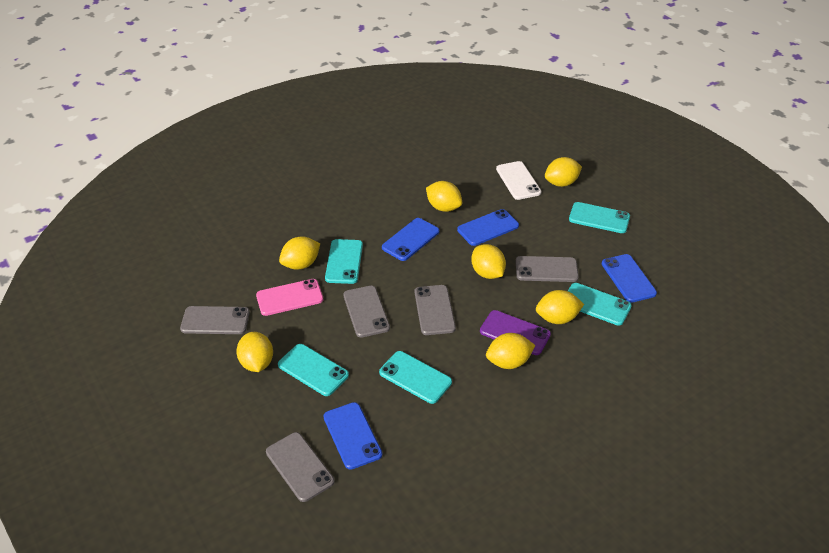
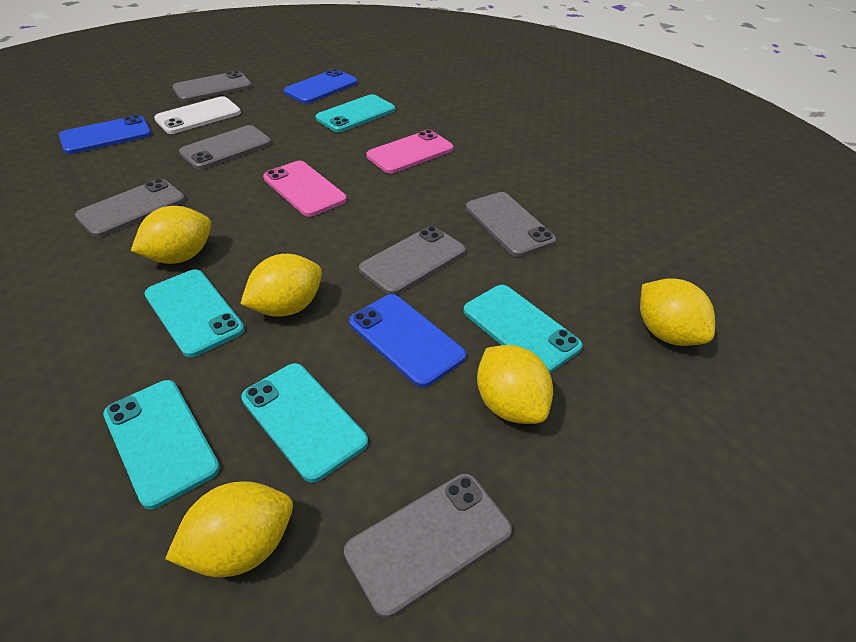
blue phone: [323,402,382,470] [382,218,440,261] [457,209,519,246] [602,254,657,303] = 4 -> [59,115,151,154] [284,69,358,104] [349,294,466,388] = 3
grey phone: [180,306,250,334] [266,432,334,502] [343,286,390,338] [414,285,456,335] [516,256,579,282] = 5 -> [75,178,185,237] [173,70,252,102] [179,125,271,170] [344,474,512,618] [359,226,466,295] [466,192,556,257] = 6
pink phone: [256,279,323,316] = 1 -> [263,161,347,217] [366,130,453,173] = 2
purple phone: [480,310,551,355] = 1 -> none = 0
yellow lemon: [236,332,273,372] [279,236,320,270] [426,181,462,212] [471,244,506,279] [486,333,535,369] [536,290,584,324] [545,157,582,187] = 7 -> [131,206,211,264] [165,481,293,577] [241,254,322,317] [477,345,553,424] [640,279,715,346] = 5

